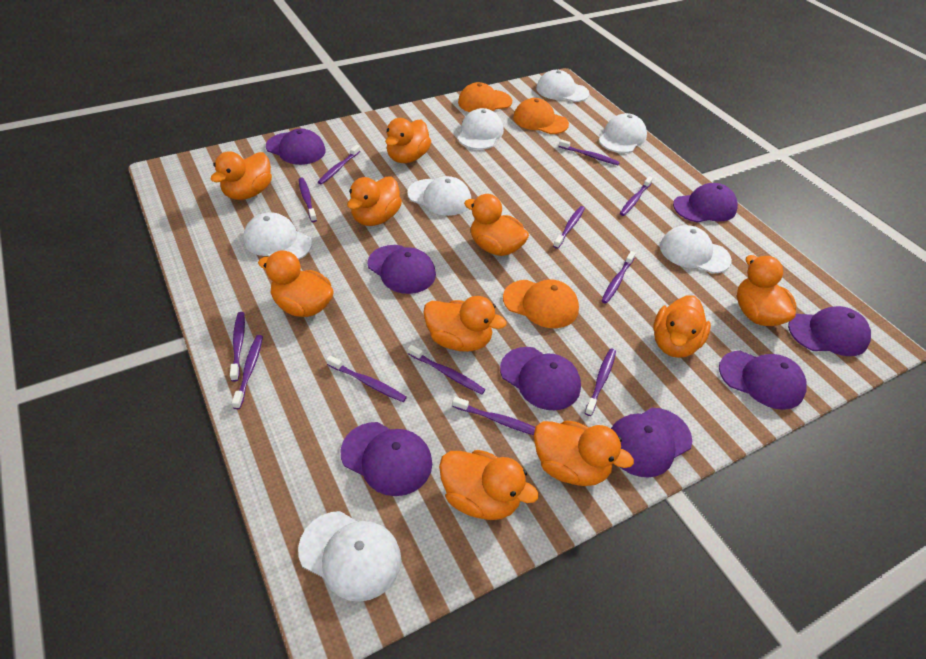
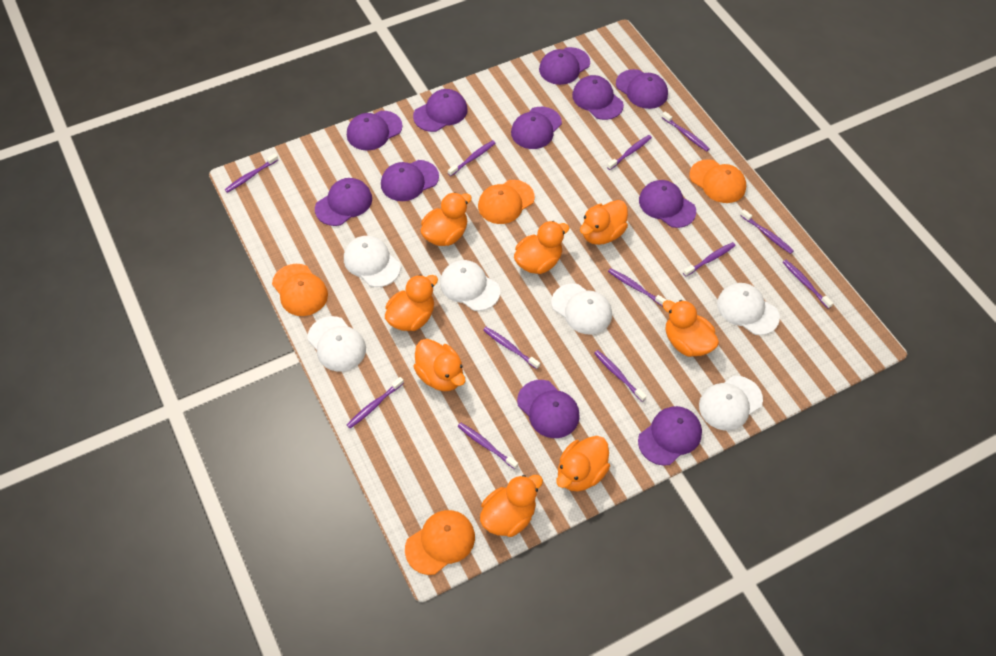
orange cap: [458,82,512,112] [503,279,579,328] [513,98,569,134] = 3 -> [272,264,328,316] [405,510,475,575] [478,180,535,224] [689,159,746,203] = 4
orange duck: [211,151,272,200] [258,250,334,317] [347,176,402,226] [385,118,431,163] [423,296,507,352] [439,450,539,520] [464,194,529,256] [534,421,634,486] [653,295,711,358] [737,255,796,326] = 10 -> [385,274,438,331] [413,339,465,391] [421,192,472,246] [480,475,543,537] [514,221,570,274] [556,436,610,492] [580,200,628,245] [662,300,719,357] = 8
purple cap: [266,128,326,165] [341,422,432,496] [367,245,436,294] [500,347,581,410] [611,407,692,477] [673,183,738,223] [719,351,807,410] [788,306,871,356] = 8 -> [315,178,372,226] [347,111,403,150] [381,160,439,201] [413,89,467,132] [511,107,562,149] [517,380,580,438] [539,47,590,85] [572,75,624,120] [616,69,668,109] [638,406,702,466] [639,180,696,228] = 11
white cap: [243,213,312,260] [298,511,401,602] [407,176,471,216] [458,108,504,150] [536,70,590,102] [599,113,647,153] [660,225,732,274] = 7 -> [307,316,366,371] [344,236,401,287] [440,260,500,311] [551,283,612,335] [699,376,763,431] [717,283,780,335] = 6

